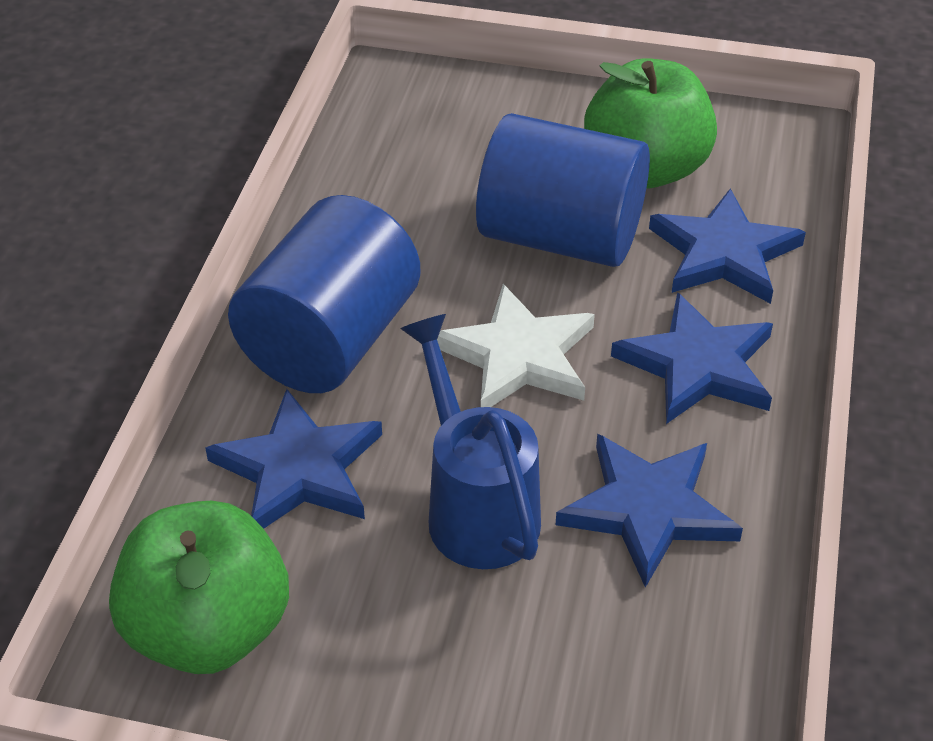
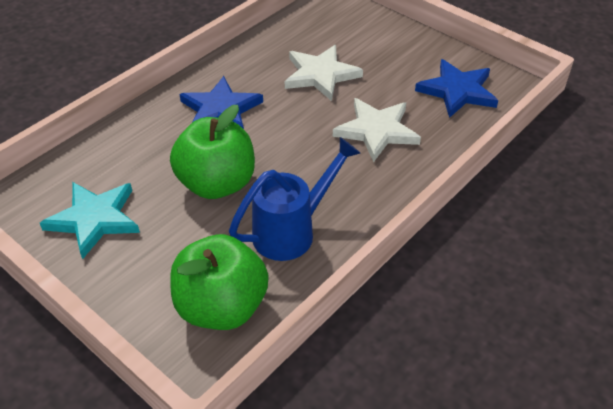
blue cylinder: [228,195,420,393] [476,113,650,267] = 2 -> none = 0
blue star: [206,389,382,529] [556,434,743,588] [611,292,773,424] [649,189,806,304] = 4 -> [179,76,263,129] [415,59,498,118] = 2
turquoise star: none = 0 -> [40,182,140,259] = 1
white star: [437,284,595,407] = 1 -> [285,45,363,101] [333,98,421,162] = 2

